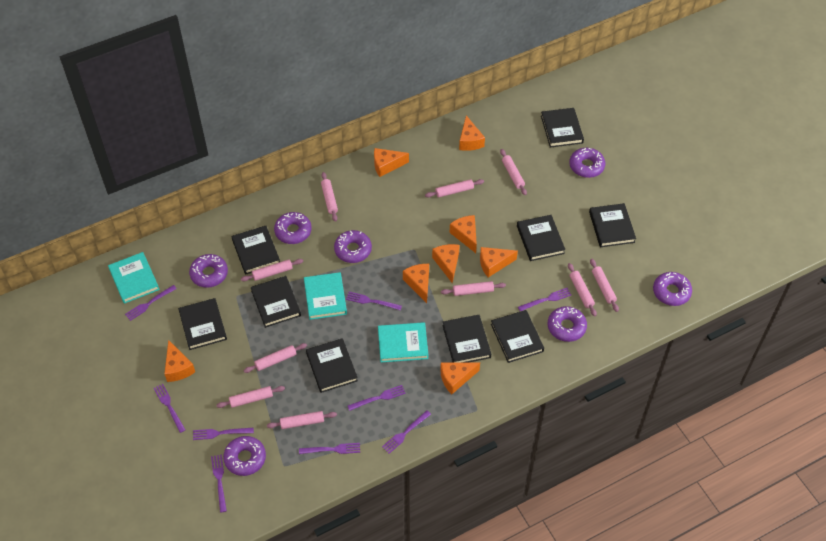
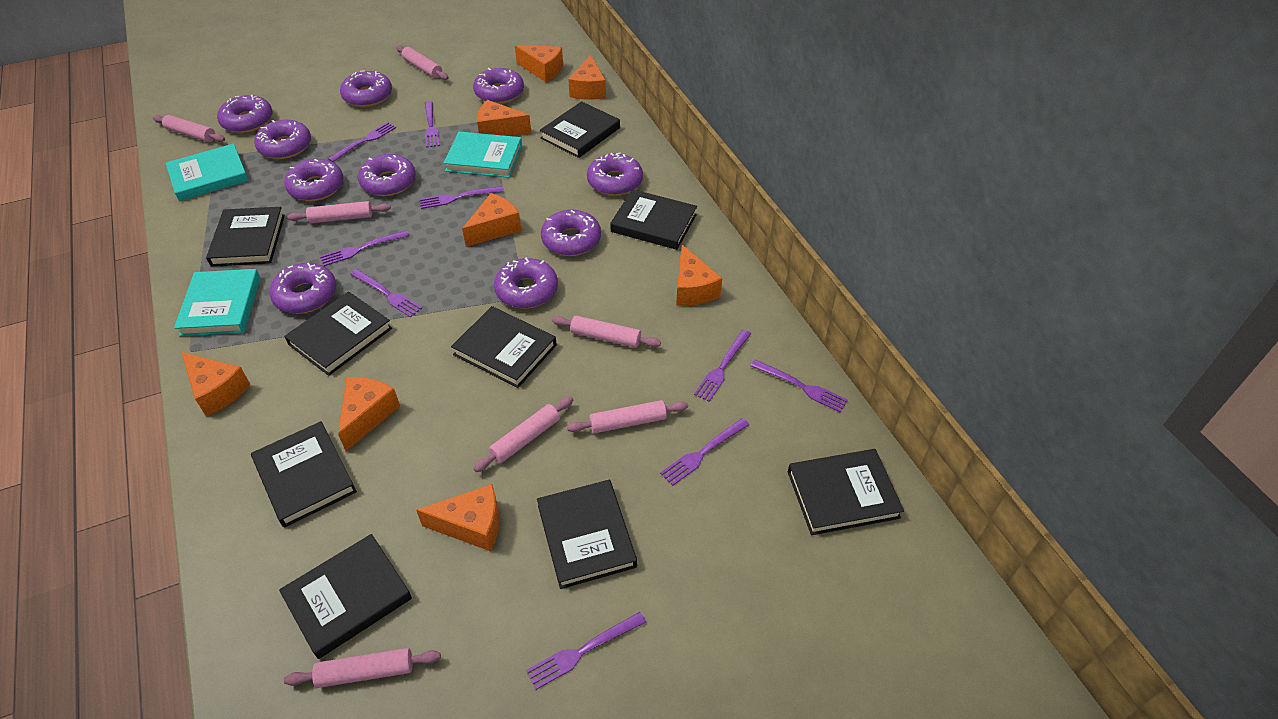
pink rolling pin: [217,386,285,408] [241,259,303,282] [243,343,307,373] [267,411,337,429] [321,172,338,221] [425,179,484,198] [441,281,506,296] [500,149,527,195] [568,263,597,316] [590,259,619,312] = 10 -> [153,115,225,142] [284,648,441,688] [287,201,391,223] [396,45,449,80] [473,396,573,472] [552,315,661,348] [567,400,688,433] = 7
purple donut: [189,254,228,288] [223,436,266,476] [274,212,312,244] [334,230,372,263] [548,306,587,342] [569,148,605,178] [653,272,692,306] = 7 -> [217,95,273,133] [254,120,311,159] [269,263,336,314] [284,159,344,201] [340,71,392,107] [358,154,416,196] [473,68,524,104] [494,257,558,308] [541,210,601,256] [587,153,643,196] = 10

